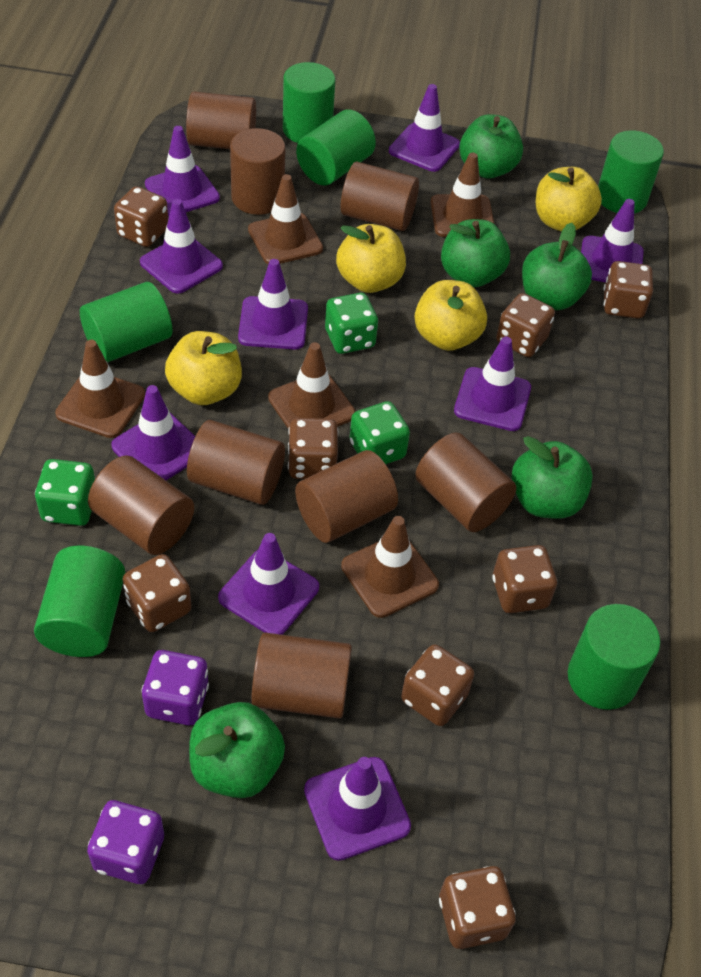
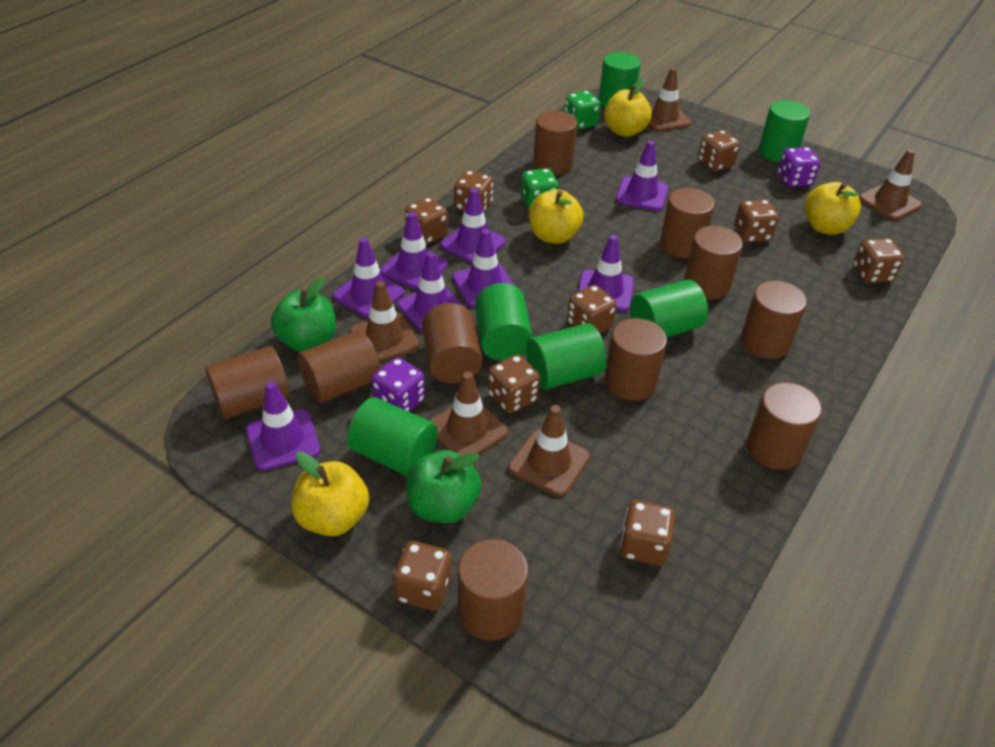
brown cylinder: [88,455,194,555] [186,92,256,149] [187,420,285,505] [230,128,286,215] [251,633,352,719] [295,450,398,543] [341,162,419,231] [415,433,516,532] = 8 -> [205,346,290,419] [298,330,381,403] [422,303,482,383] [458,539,528,641] [533,111,578,175] [605,318,667,401] [660,188,715,258] [684,226,743,300] [741,280,807,359] [746,382,822,470] = 10
brown dice: [114,186,168,247] [122,554,192,632] [288,418,338,479] [401,644,474,726] [439,866,516,949] [492,545,557,613] [496,293,555,357] [603,261,653,319] = 8 -> [393,541,452,611] [405,197,448,245] [454,170,493,212] [488,354,540,413] [567,285,617,333] [620,500,675,566] [698,130,740,172] [734,199,779,243] [853,238,904,283] = 9
green apple: [189,702,285,798] [441,219,510,287] [459,114,523,179] [511,436,593,519] [522,223,592,310] = 5 -> [271,277,336,352] [406,450,481,524] = 2
green dice: [35,459,95,526] [325,293,378,354] [350,401,410,464] = 3 -> [521,168,559,210] [564,91,601,130] = 2
purple traffic cone: [111,385,195,480] [140,199,223,294] [145,126,220,216] [218,533,319,635] [238,259,308,350] [304,757,411,861] [389,84,460,172] [454,337,531,431] [581,199,644,283] = 9 -> [246,381,320,471] [333,238,404,318] [380,212,448,290] [397,252,465,333] [441,188,506,263] [453,229,514,307] [578,235,634,311] [616,141,668,211] = 8

